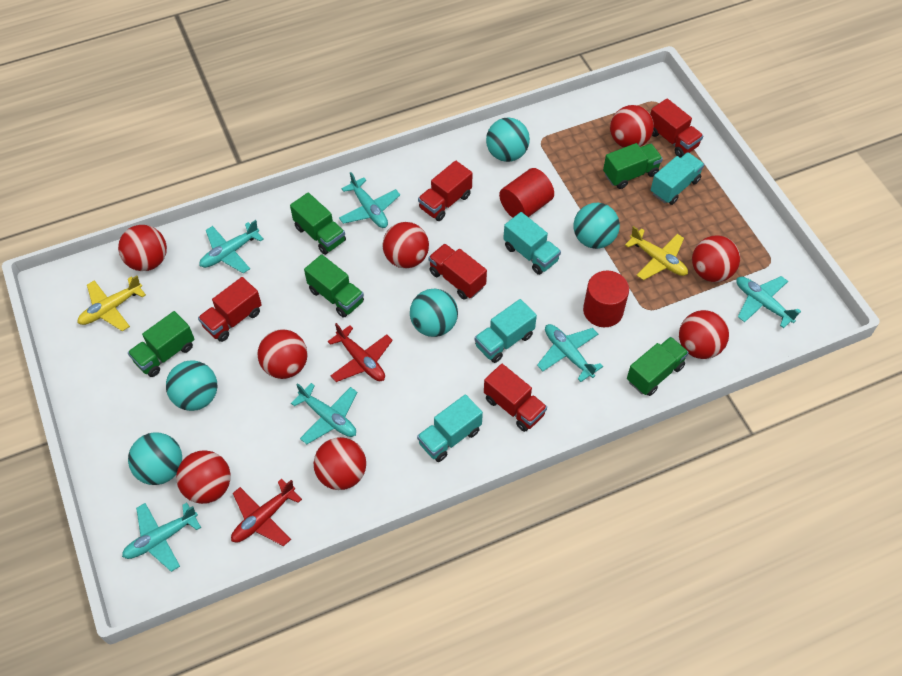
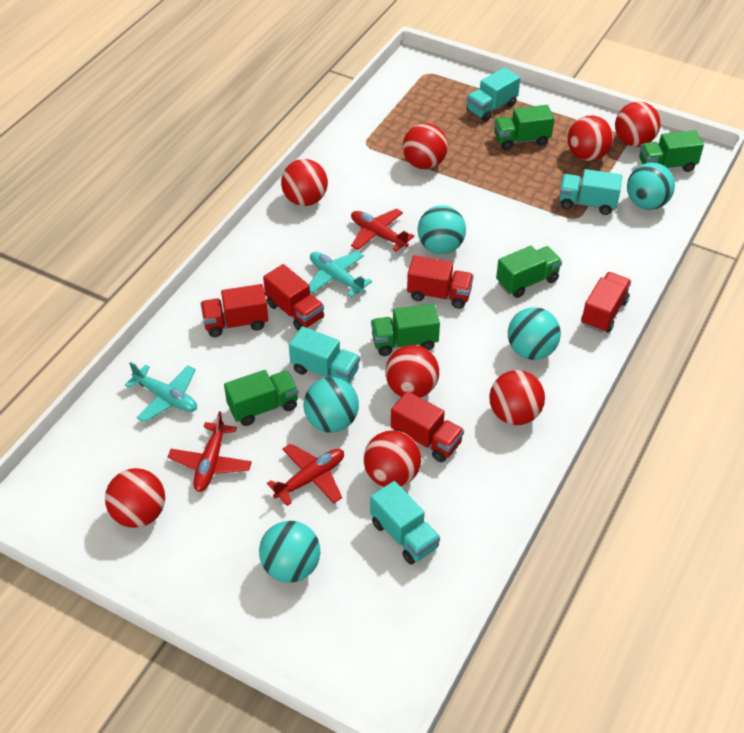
red cylinder: [499,168,554,218] [583,271,629,327] = 2 -> none = 0
red plane: [231,479,302,546] [328,323,393,382] = 2 -> [168,411,252,492] [267,443,344,506] [351,209,414,252] = 3
turquoise plane: [122,502,201,572] [199,220,264,273] [291,383,357,444] [339,172,400,228] [537,324,603,382] [736,276,801,328] = 6 -> [125,362,197,423] [309,251,372,297] = 2
yellow plane: [77,276,146,331] [625,226,688,280] = 2 -> none = 0

